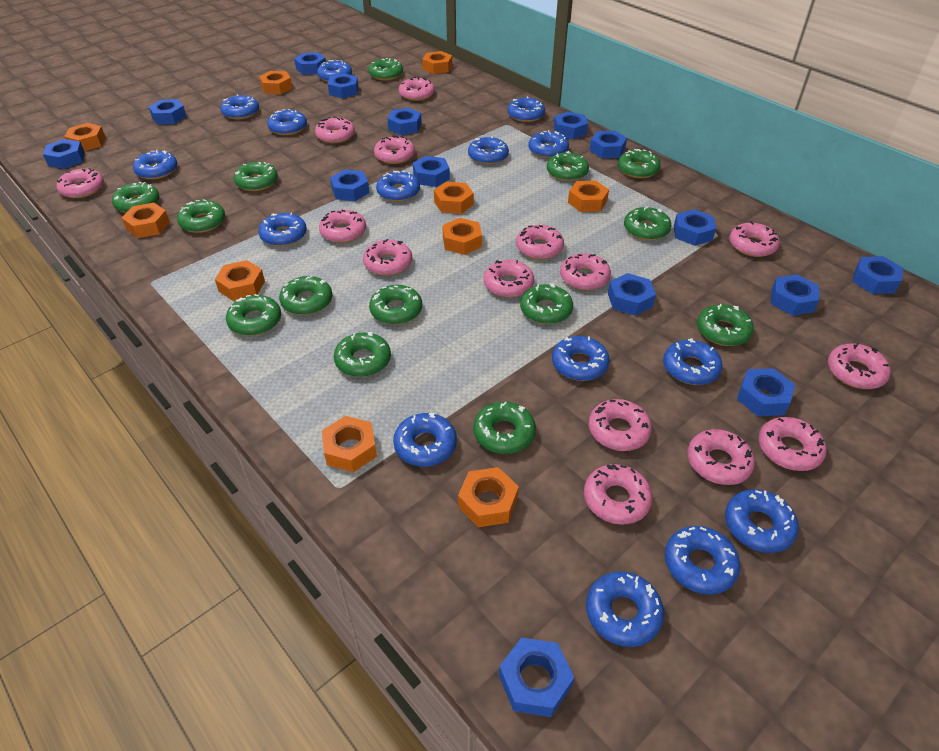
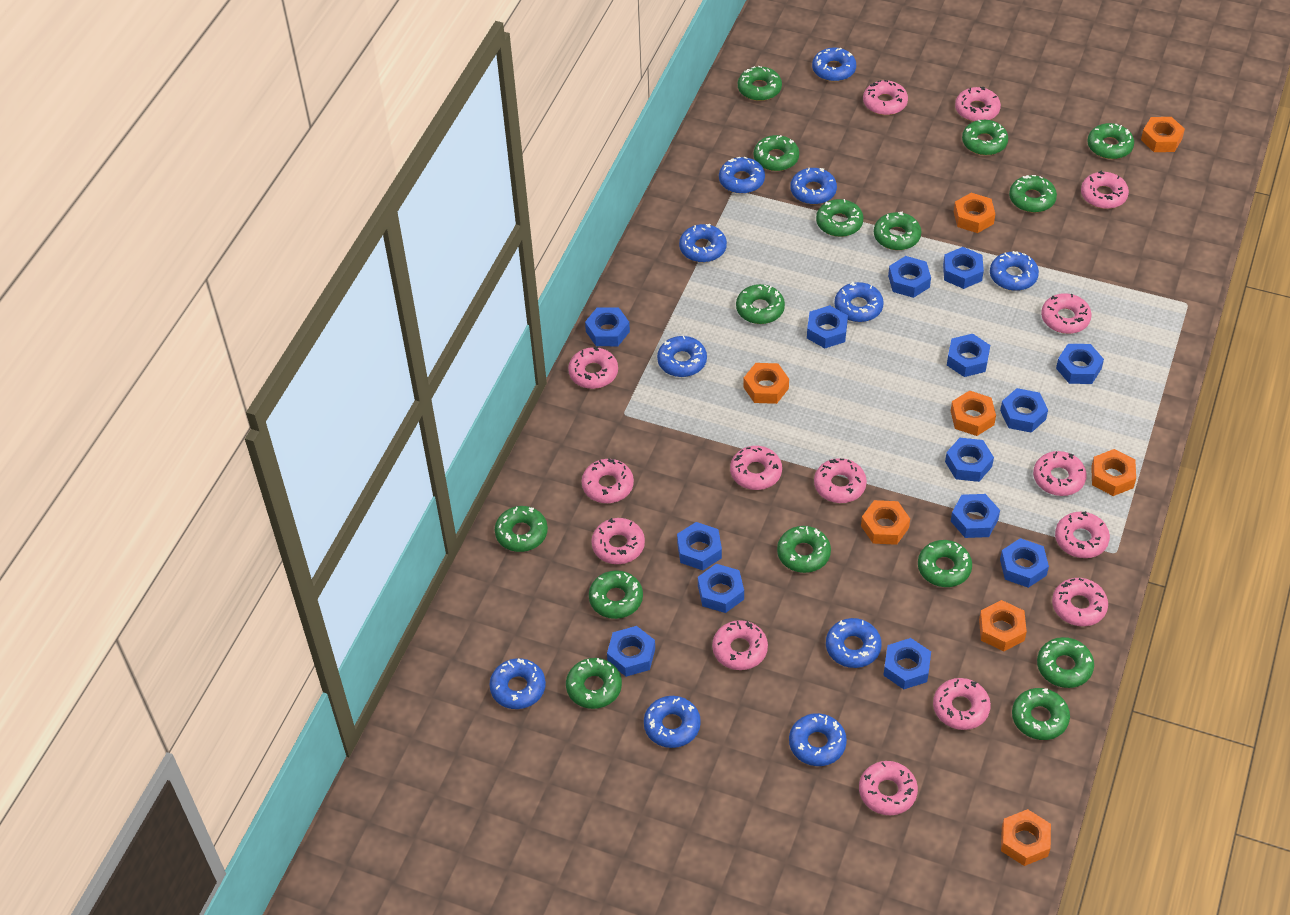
blue donut: [133,150,177,179] [220,95,259,120] [258,213,307,246] [267,109,307,135] [317,60,352,82] [376,171,420,202] [393,413,457,467] [468,136,509,165] [507,96,545,122] [529,130,569,159] [552,336,610,381] [586,571,664,647] [663,338,723,385] [665,526,740,595] [725,489,799,553] = 15 -> [489,658,546,709] [644,696,701,748] [657,336,707,377] [679,224,727,262] [719,157,765,194] [789,713,847,766] [790,168,837,204] [812,48,856,81] [826,618,882,668] [834,282,884,322] [990,251,1039,291] = 11
blue nut: [43,139,85,169] [149,99,187,125] [294,52,326,75] [328,73,359,98] [330,170,369,201] [387,108,422,135] [413,156,450,187] [499,638,574,717] [554,111,588,140] [590,131,627,158] [608,273,656,316] [674,209,716,246] [737,368,795,416] [771,274,820,316] [852,256,903,294] = 15 -> [585,307,630,346] [607,626,655,677] [677,522,722,570] [698,564,744,613] [807,305,848,348] [883,638,931,689] [888,256,931,298] [943,247,984,289] [945,438,994,482] [947,334,990,377] [951,494,1000,538] [1000,388,1048,433] [1000,538,1049,588] [1056,344,1104,384] = 14
green donut: [112,182,159,213] [177,199,225,233] [226,294,281,336] [234,162,278,191] [279,276,332,315] [334,332,391,377] [368,58,403,81] [369,285,422,325] [473,401,536,454] [520,284,573,324] [547,151,589,181] [618,149,661,178] [624,206,671,240] [697,304,754,346] = 14 -> [495,506,548,552] [566,658,622,709] [589,570,643,619] [736,284,785,324] [738,66,782,101] [754,135,799,171] [777,526,831,573] [816,199,864,237] [874,212,921,250] [918,540,972,587] [962,119,1008,155] [1009,175,1057,213] [1012,688,1070,740] [1037,637,1094,688] [1087,123,1134,159] = 15
orange nut: [64,123,106,151] [122,203,170,238] [215,260,265,301] [259,71,293,94] [322,416,377,472] [422,51,452,74] [434,182,474,214] [442,218,482,255] [458,467,519,527] [568,181,609,212] = 10 -> [743,363,789,404] [861,500,910,545] [951,390,996,436] [954,193,995,233] [979,600,1027,651] [1001,809,1051,866] [1091,449,1136,496] [1141,117,1185,152] = 8

